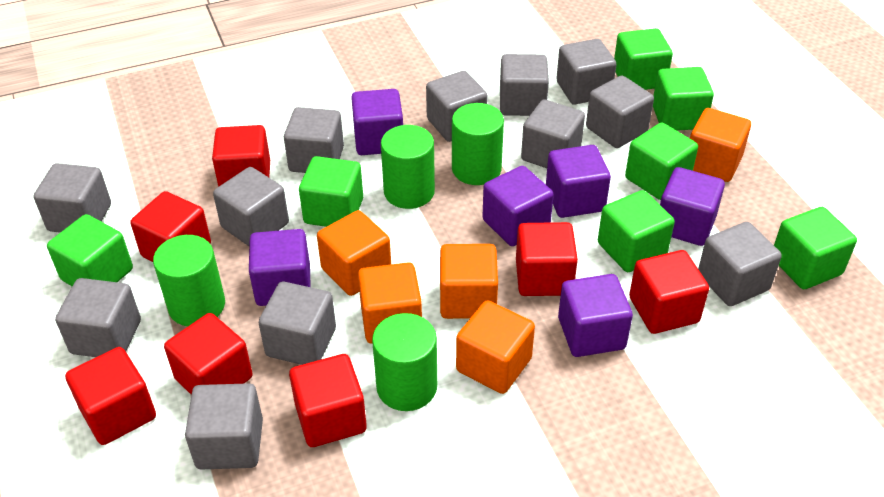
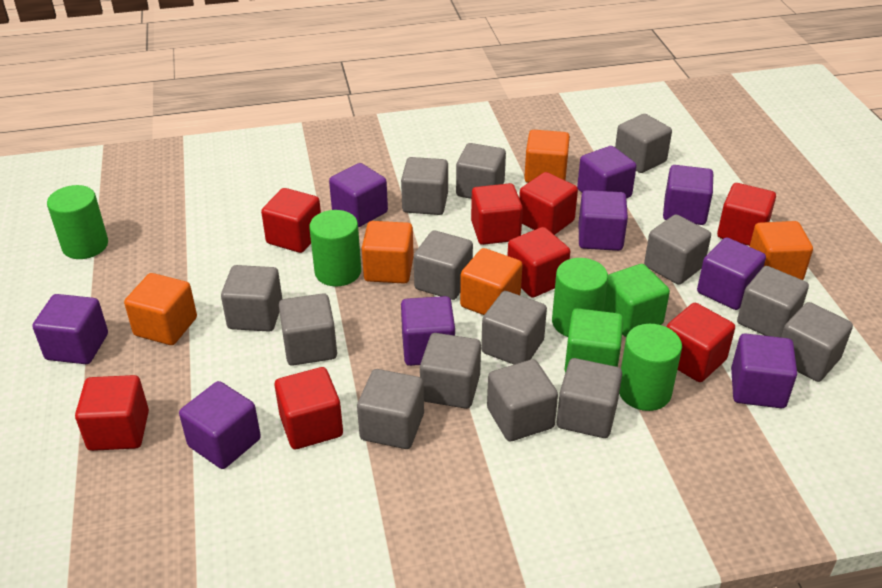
green cube: [47,214,133,286] [299,156,363,227] [598,190,675,272] [614,28,673,90] [625,123,698,200] [653,67,714,131] [774,207,857,289] = 7 -> [564,308,623,373] [604,264,670,337] = 2
grey cube: [33,163,111,232] [55,278,141,357] [185,383,263,470] [213,167,289,246] [259,282,336,365] [284,107,344,173] [426,71,488,142] [500,54,549,116] [521,100,585,168] [556,39,617,105] [586,76,654,148] [698,222,782,306] = 12 -> [221,265,282,332] [279,293,337,366] [357,369,424,449] [401,157,448,215] [414,230,473,300] [420,333,481,409] [456,143,506,199] [481,291,547,364] [487,359,558,441] [557,358,622,438] [615,114,672,173] [644,214,711,285] [737,266,809,337] [781,302,853,382] = 14
purple cube: [249,229,311,306] [351,89,403,155] [483,166,554,246] [546,145,611,218] [558,274,633,357] [660,167,725,246] = 6 -> [32,294,108,364] [179,381,261,469] [329,163,388,227] [401,296,455,366] [577,146,637,199] [579,190,628,251] [663,165,713,225] [697,237,766,310] [731,333,797,408] = 9
red cube: [65,347,156,445] [130,191,211,262] [164,313,253,395] [212,125,270,187] [289,354,367,447] [516,222,578,296] [629,250,709,334] = 7 -> [75,375,149,451] [261,188,321,253] [274,367,343,449] [471,183,523,245] [507,227,570,298] [519,172,578,235] [666,303,735,382] [717,183,776,246] = 8

